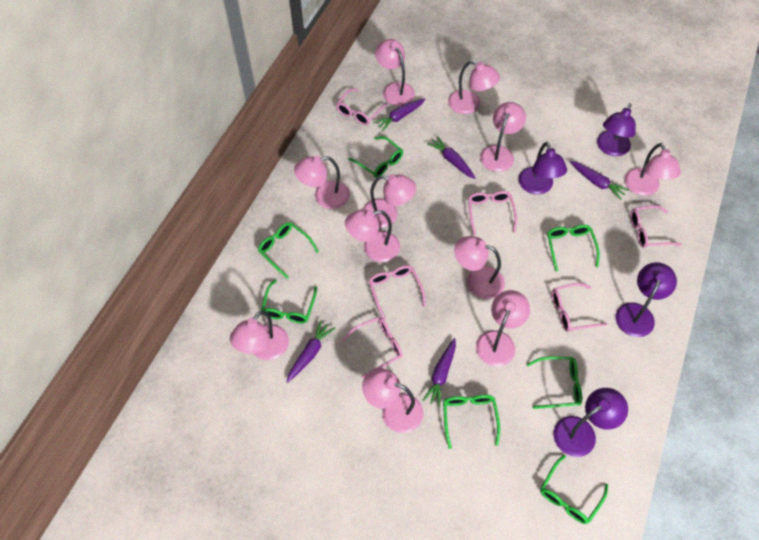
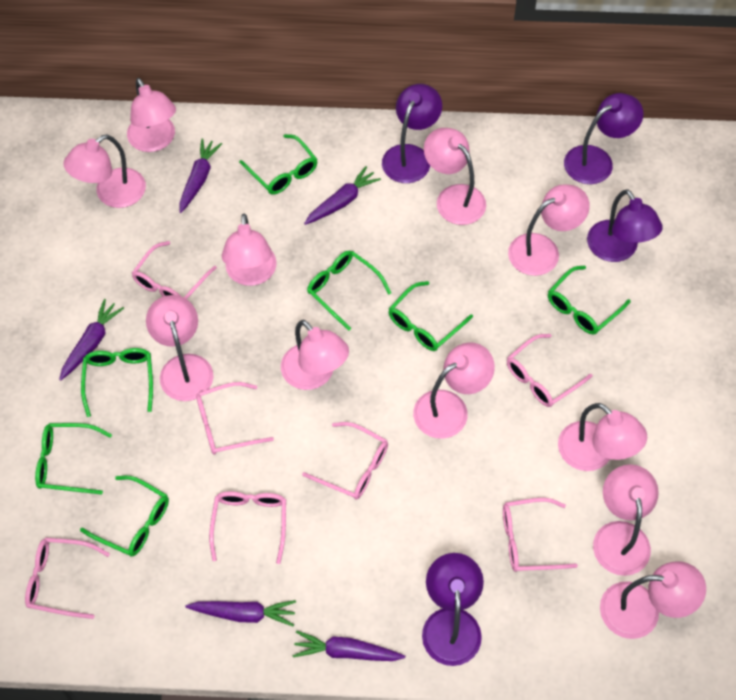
pink glasses: [336,89,388,125] [342,317,403,378] [369,265,426,320] [468,191,517,235] [551,283,607,332] [630,205,682,248] = 6 -> [25,538,110,619] [132,241,217,299] [196,382,274,454] [209,491,286,564] [302,422,388,500] [503,498,578,572] [507,334,592,407] = 7

